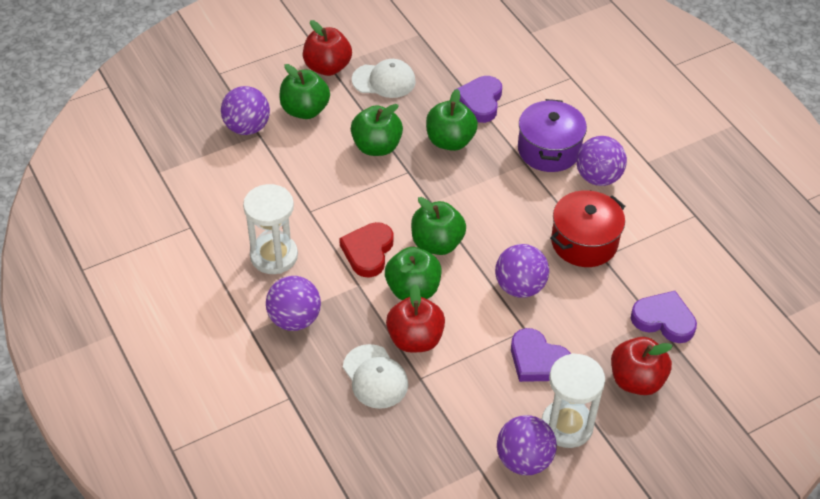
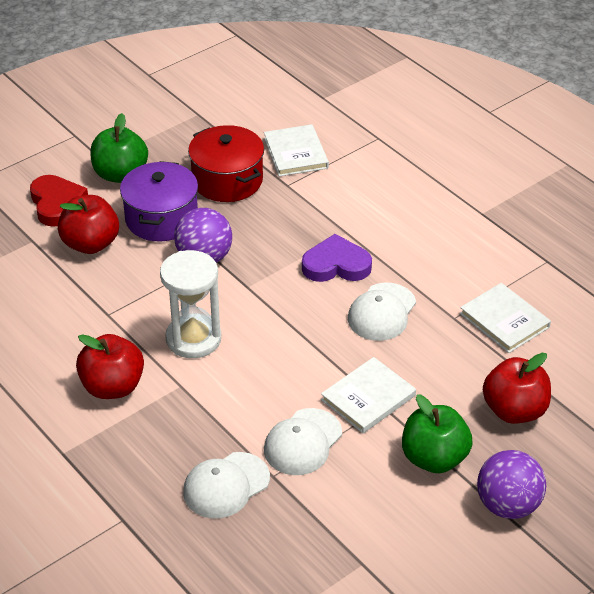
green apple: [280,64,330,119] [351,104,403,156] [385,247,442,300] [411,197,466,255] [426,89,478,151] = 5 -> [90,113,148,183] [402,394,473,473] = 2
purple ball: [221,86,270,135] [266,276,321,331] [495,244,549,298] [497,415,557,475] [576,136,627,186] = 5 -> [174,208,232,263] [477,450,546,519] = 2
purple heart: [455,76,502,123] [511,328,571,382] [631,291,697,343] = 3 -> [302,234,372,282] = 1
white book: none = 0 -> [264,124,329,177] [321,357,416,433] [460,283,551,353] = 3
white cap: [343,344,408,409] [352,59,416,98] = 2 -> [183,452,270,518] [264,408,342,475] [348,283,416,341] = 3
white hourglass: [243,184,298,274] [542,353,605,448] = 2 -> [160,250,221,358] = 1

